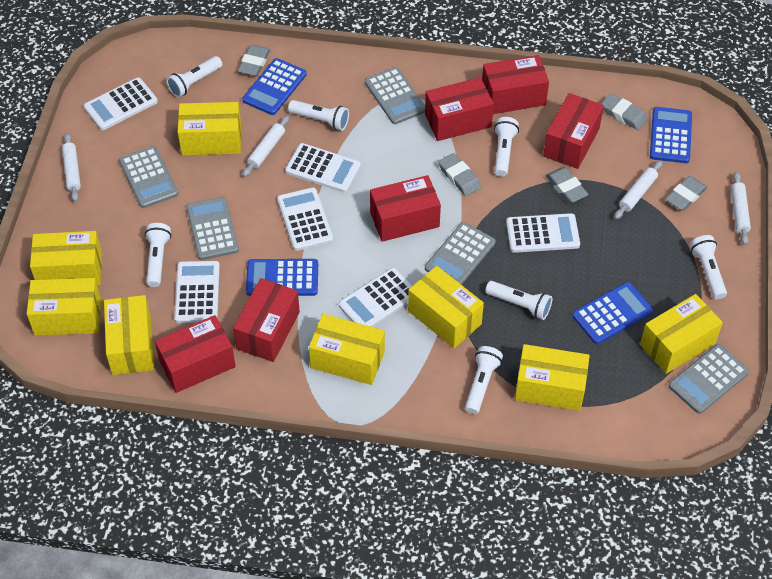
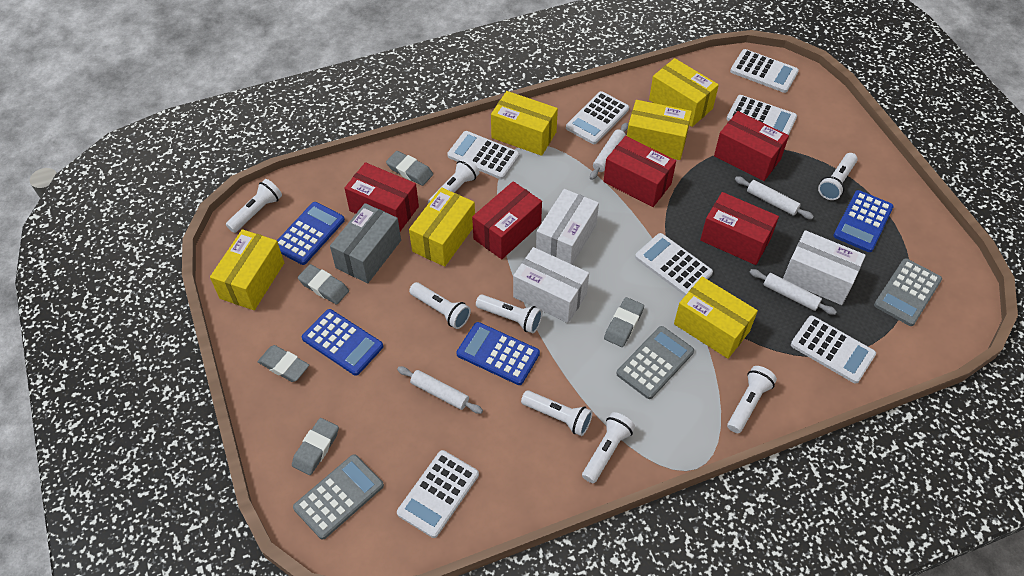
grey box: none = 0 -> [330,203,401,283] = 1
grey calculator: [119,146,178,208] [186,197,239,260] [365,67,425,124] [425,222,496,285] [669,344,749,414] = 5 -> [293,454,384,540] [617,326,694,399] [874,258,942,326] = 3
red box: [155,315,236,393] [233,278,300,362] [370,175,441,242] [425,77,494,141] [482,55,549,114] [543,93,604,169] = 6 -> [344,162,419,231] [472,181,542,259] [603,136,676,207] [700,192,779,265] [714,111,789,181] = 5
white box: none = 0 -> [513,247,589,323] [536,189,599,265] [783,230,866,305] = 3
white calculator: [84,78,158,130] [174,261,220,323] [277,187,333,251] [285,143,361,193] [339,268,412,327] [506,213,580,253] = 6 -> [397,450,479,538] [447,131,520,179] [566,91,629,144] [635,233,713,296] [727,95,797,135] [730,49,799,93] [791,316,876,384] = 7
white flashlight: [145,223,171,287] [166,56,222,98] [288,100,349,131] [465,346,503,414] [485,281,552,320] [494,117,519,177] [690,235,727,299] = 7 -> [226,179,282,233] [409,282,471,329] [428,158,479,204] [476,294,542,333] [521,390,593,436] [582,412,635,483] [727,366,777,433] [818,153,858,200] = 8
yellow box: [27,278,101,336] [30,231,102,285] [104,295,154,375] [178,102,241,155] [309,314,385,385] [408,266,484,348] [515,344,590,411] [640,294,723,374] = 8 -> [210,229,284,310] [409,187,475,267] [491,91,558,156] [627,100,692,160] [649,58,719,127] [674,277,758,359] = 6

